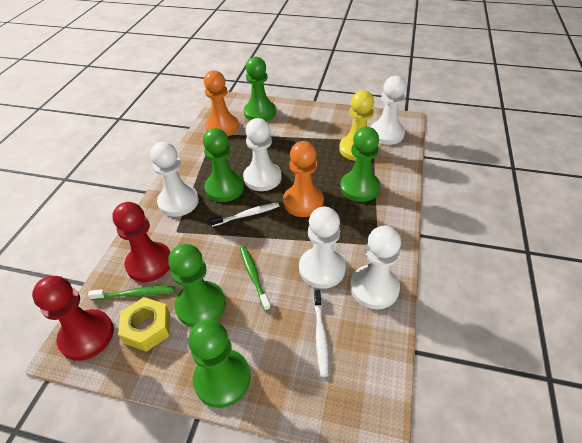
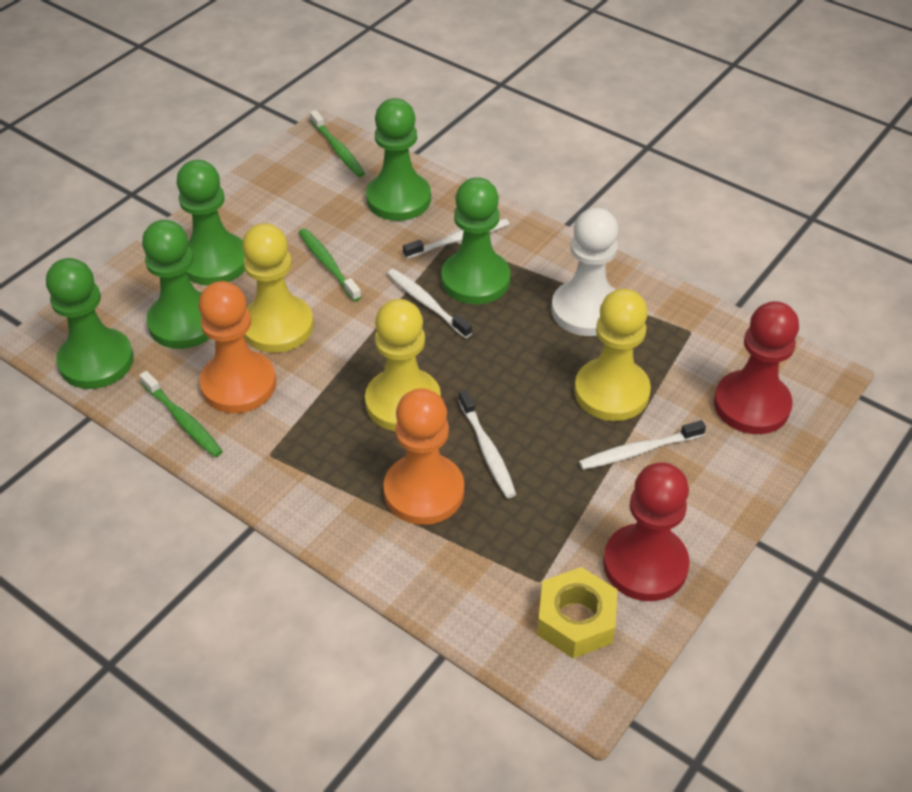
green toothbrush: [88,286,175,300] [240,247,271,311] = 2 -> [139,371,223,457] [299,228,361,301] [310,110,365,177] = 3
white pawn: [150,142,199,217] [243,118,282,191] [299,207,346,289] [350,226,401,309] [371,76,406,145] = 5 -> [551,208,618,336] = 1
white toothbrush: [210,202,279,227] [314,290,329,377] = 2 -> [387,269,472,338] [403,218,509,259] [458,390,516,498] [579,420,706,470] = 4
yellow pawn: [339,90,374,161] = 1 -> [242,223,313,353] [365,299,441,431] [574,289,651,421] = 3

